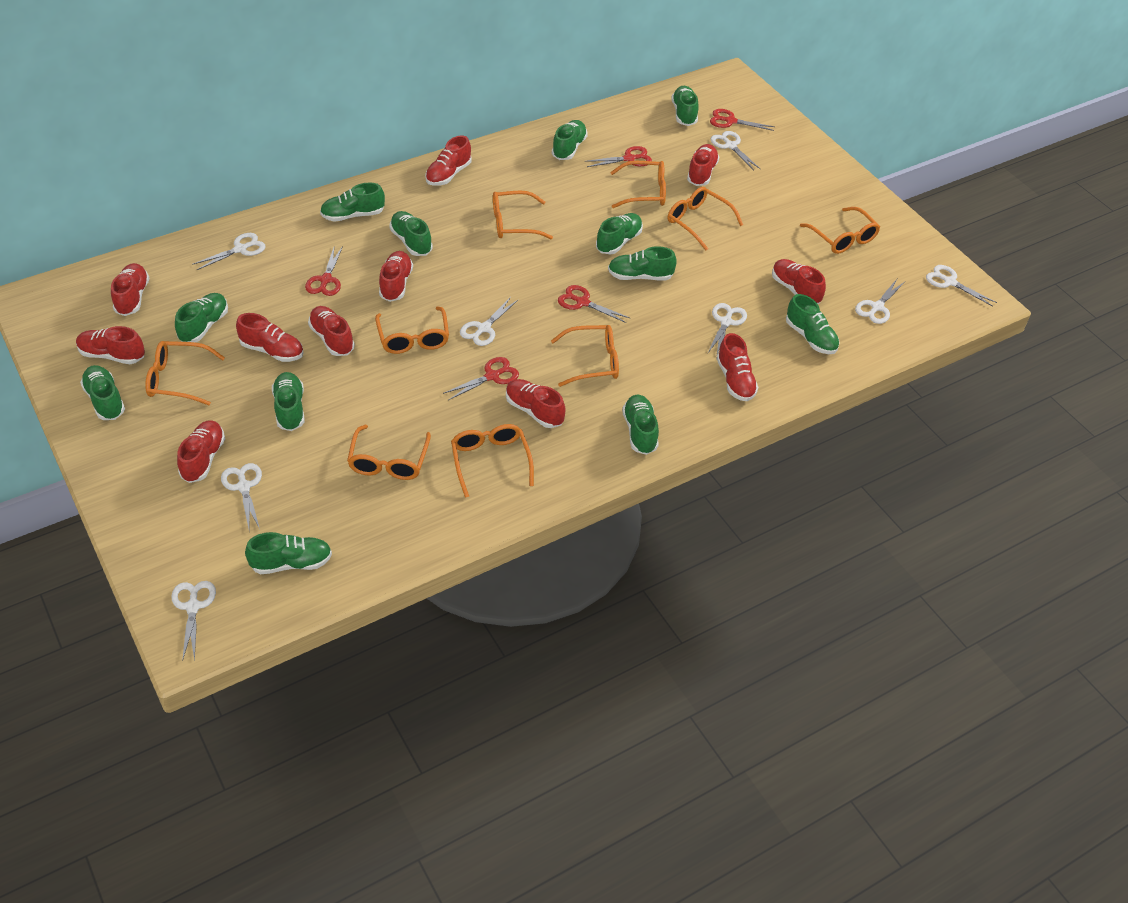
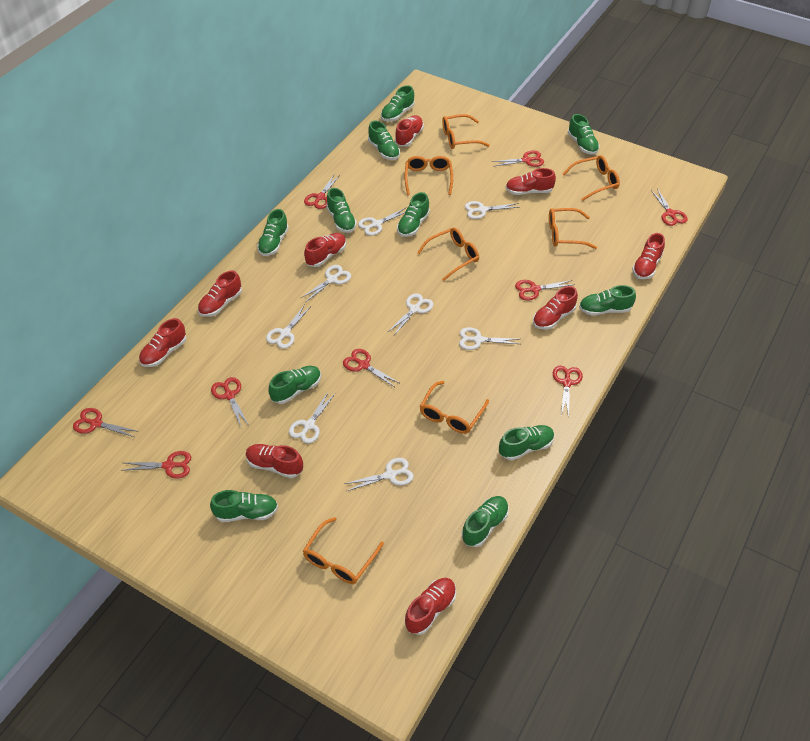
green shoe: [80,365,125,420] [175,293,228,343] [245,532,332,574] [272,372,304,431] [320,183,385,222] [389,211,433,256] [552,120,588,160] [596,213,643,255] [608,246,677,281] [622,395,659,455] [671,86,698,126] [786,294,840,354] = 12 -> [210,490,278,522] [257,209,289,256] [268,366,321,404] [326,188,357,233] [368,121,400,160] [381,85,415,121] [397,192,430,237] [461,496,509,547] [499,425,554,460] [568,114,599,155] [579,285,636,316] = 11
orange glasses: [145,341,225,405] [347,425,431,480] [375,306,449,354] [451,424,534,498] [493,190,553,239] [551,325,619,387] [610,161,666,208] [668,187,743,250] [800,207,880,254] = 9 -> [303,517,384,584] [405,156,453,195] [417,227,479,281] [420,381,489,434] [442,114,490,149] [549,208,597,249] [563,155,620,201] = 7
red scissors: [305,246,343,296] [443,357,519,400] [558,285,630,323] [585,146,652,167] [710,109,775,131] = 5 -> [73,408,139,437] [121,451,191,479] [211,377,249,426] [304,175,340,209] [343,349,399,388] [492,150,544,167] [515,280,572,301] [553,366,583,417] [651,189,688,226] = 9
red shoe: [76,326,145,364] [111,263,150,316] [177,420,225,483] [236,313,304,362] [308,306,355,356] [379,251,413,302] [425,135,471,186] [506,379,565,428] [687,144,719,186] [717,333,758,401] [772,259,826,304] = 11 -> [139,318,186,367] [198,271,242,317] [246,444,303,478] [304,233,346,267] [395,115,424,146] [405,578,456,635] [505,168,556,195] [533,286,578,330] [632,233,665,279] = 9

